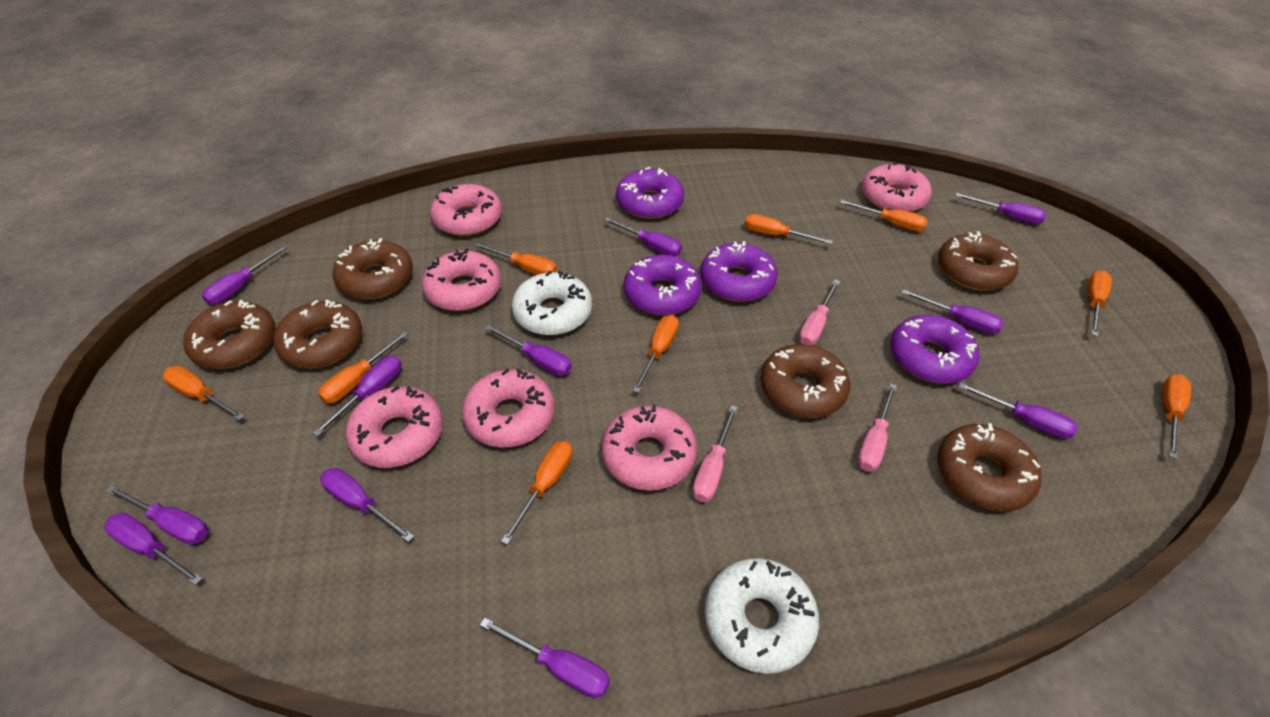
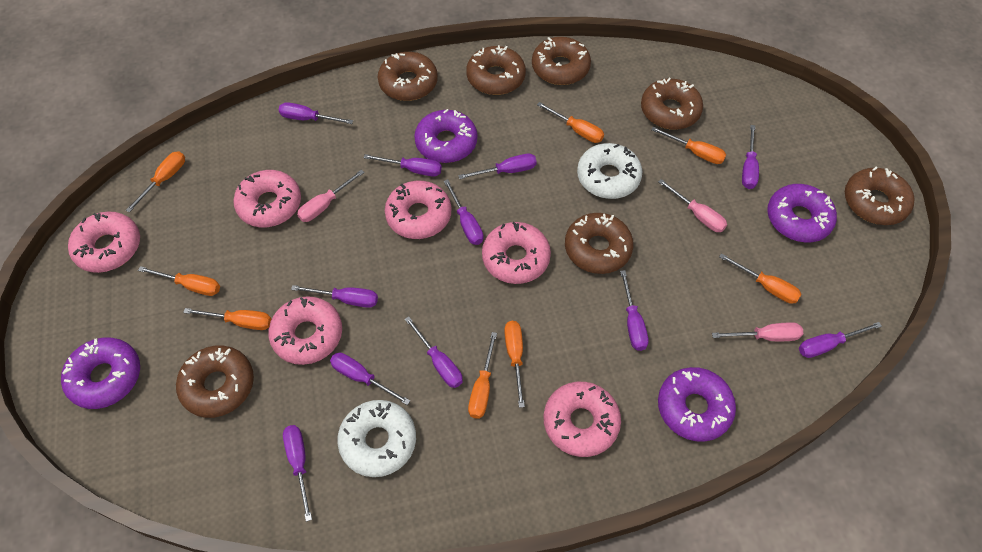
brown donut: [183,300,276,369] [273,299,362,369] [332,238,413,299] [761,344,850,418] [937,423,1042,511] [938,231,1018,291] = 6 -> [176,346,254,418] [378,52,438,101] [466,45,526,95] [532,37,591,85] [565,213,633,274] [641,78,703,130] [845,167,915,225] = 7
orange screwdriver: [163,365,245,420] [318,331,409,403] [474,243,557,275] [501,441,572,545] [633,315,679,393] [745,214,833,244] [840,200,928,231] [1088,270,1112,336] [1162,374,1191,459] = 9 -> [126,151,185,213] [138,266,220,296] [183,308,272,330] [468,332,497,419] [504,321,525,408] [537,102,604,143] [651,127,726,164] [719,253,801,304] = 8

